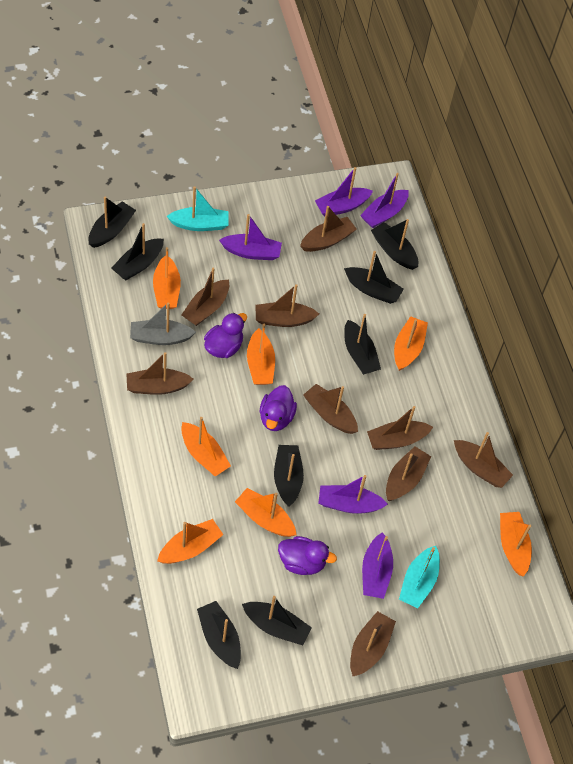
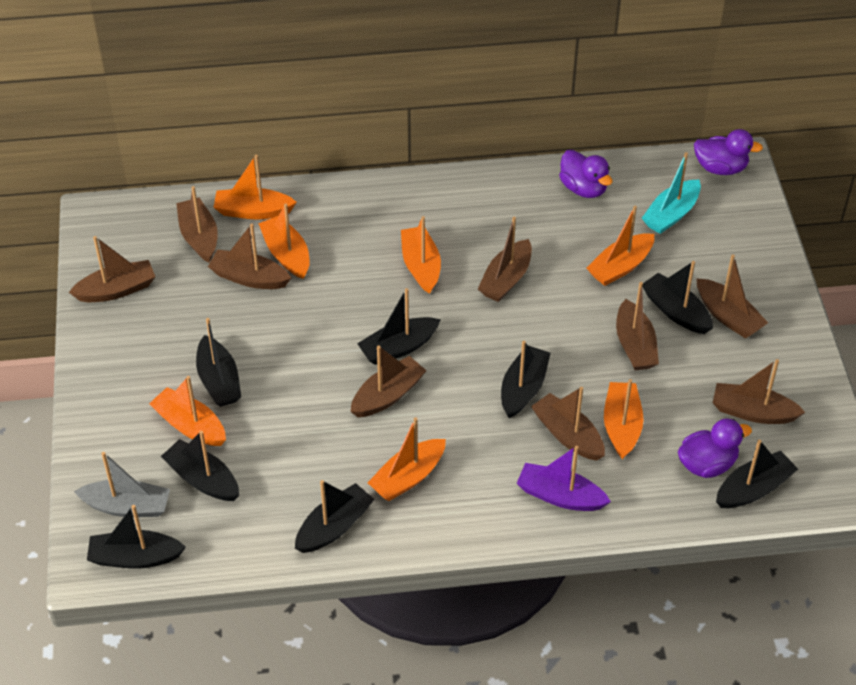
purple boat: [219,214,282,260] [315,167,373,217] [318,475,388,514] [360,173,409,228] [362,532,393,599] = 5 -> [516,446,611,511] = 1
turquoise boat: [167,186,229,231] [399,546,440,609] = 2 -> [642,152,701,234] = 1

